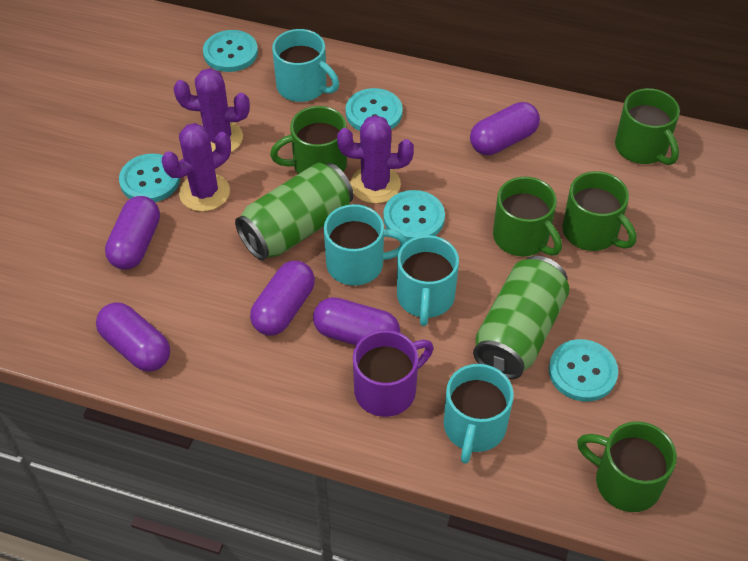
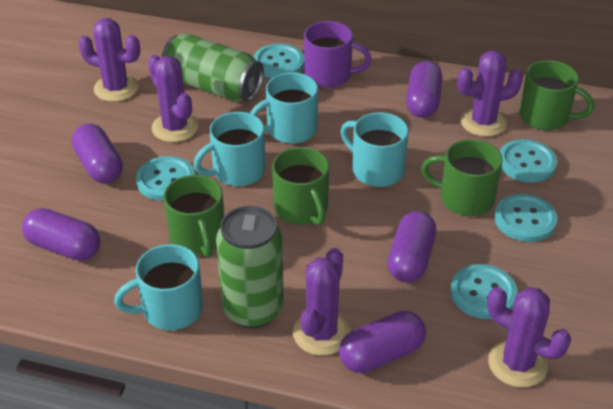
green mug: [270,106,347,174] [493,176,562,256] [562,171,636,251] [577,421,677,512] [615,88,680,165] = 5 -> [163,175,224,257] [272,147,329,225] [421,139,503,216] [519,60,594,131] = 4
purple cactus: [162,123,231,211] [174,68,250,152] [337,115,414,204] = 3 -> [78,18,140,102] [148,55,198,142] [293,248,350,356] [457,51,523,137] [487,287,571,388] = 5

